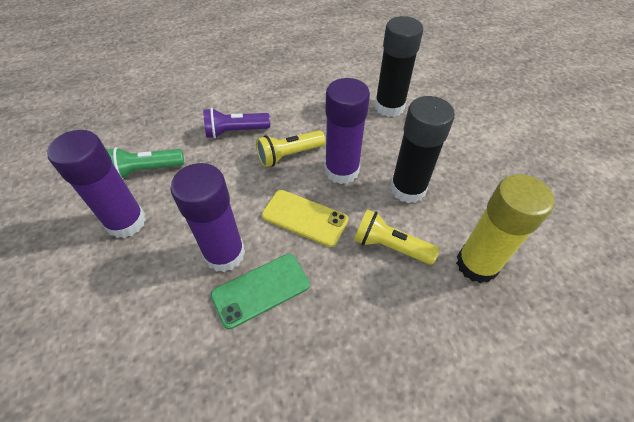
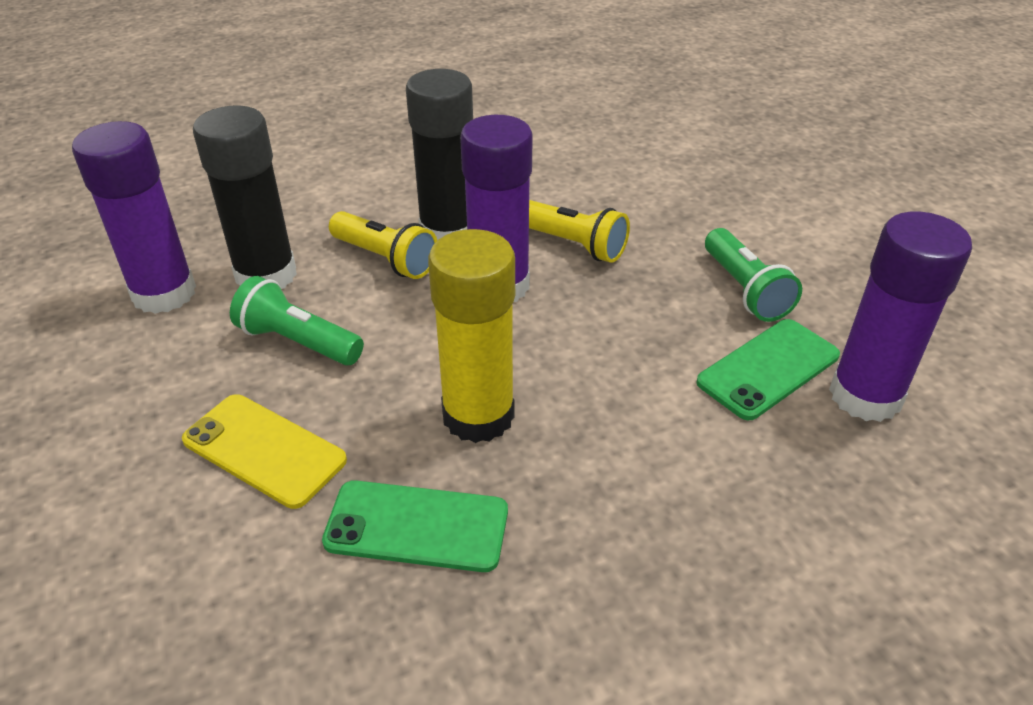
green flashlight: [106,147,184,179] = 1 -> [230,276,364,365] [705,228,802,322] = 2
green phone: [211,254,310,329] = 1 -> [322,480,508,572] [696,319,840,420] = 2
purple flashlight: [203,108,270,138] = 1 -> none = 0

